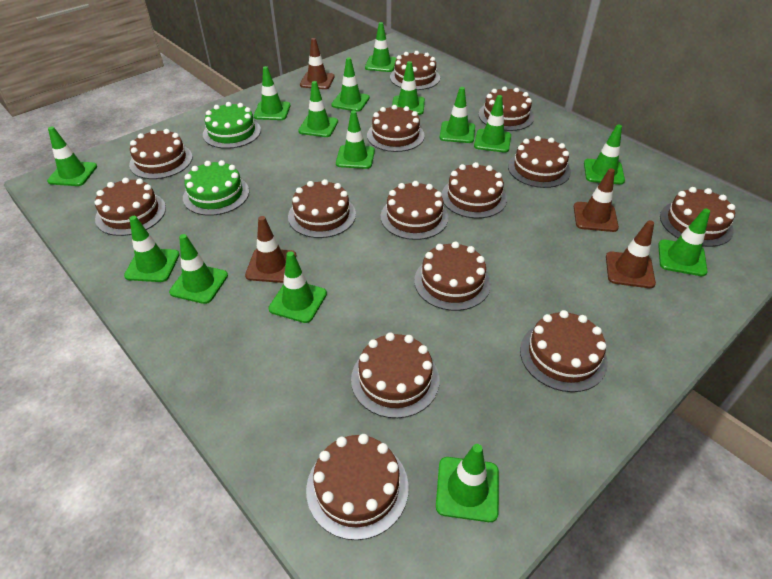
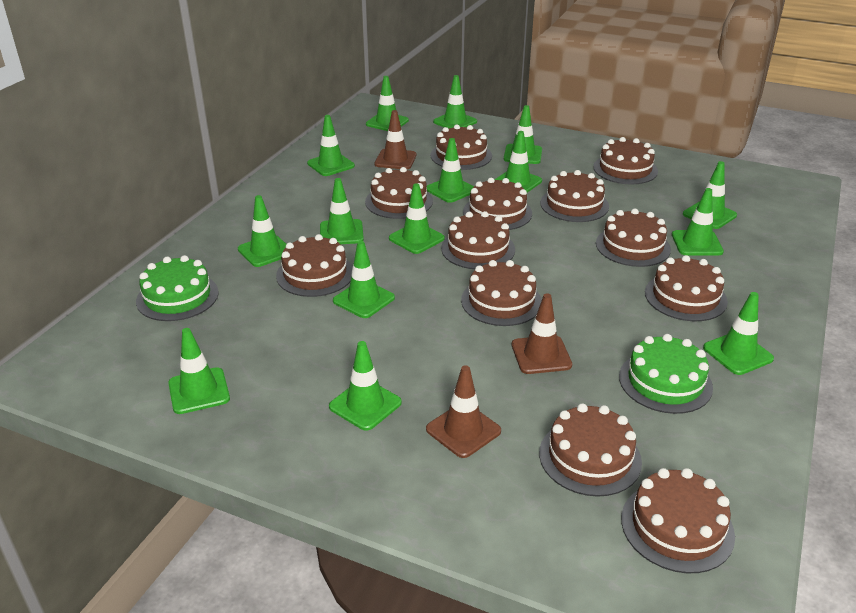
brown cake: [95,178,166,236] [129,129,192,179] [288,179,356,238] [306,434,409,540] [351,333,440,418] [367,105,425,152] [381,181,449,240] [390,51,440,90] [414,242,491,311] [442,162,507,219] [478,86,534,131] [508,136,571,188] [520,310,608,392] [660,187,735,247] = 14 -> [276,234,353,297] [365,167,433,219] [430,125,492,170] [441,211,515,269] [461,260,542,326] [463,178,532,230] [539,403,642,497] [540,170,609,222] [593,137,658,185] [596,208,671,267] [621,468,735,573] [645,255,728,321] = 12
brown traffic cone: [245,216,296,283] [300,38,335,89] [574,168,619,232] [606,220,656,288] = 4 -> [374,110,416,169] [426,365,501,458] [512,293,572,374] = 3

